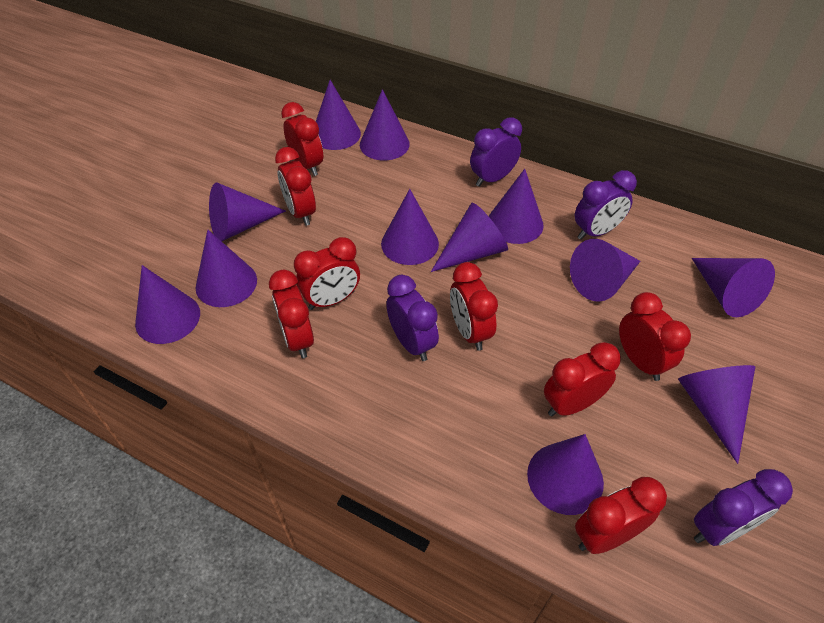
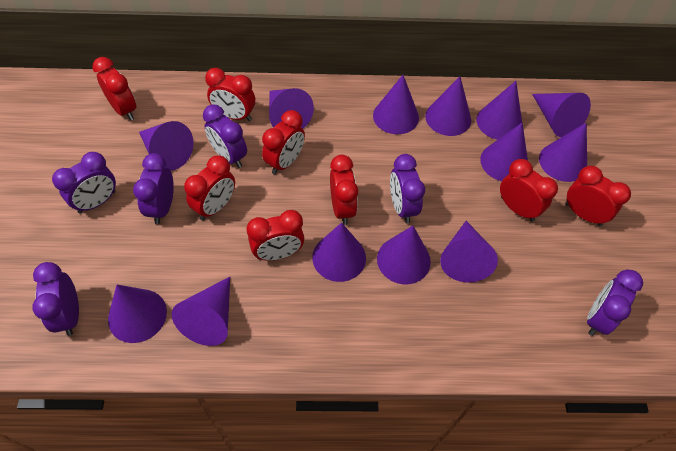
purple clock: [386,275,439,361] [470,117,522,187] [575,170,637,240] [694,469,793,546] = 4 -> [33,262,79,336] [52,152,116,213] [133,153,174,224] [203,104,247,168] [390,154,425,223] [587,270,643,336] = 6
purple cone: [135,265,200,344] [196,230,257,307] [209,183,286,241] [316,80,361,150] [360,89,410,160] [381,189,439,265] [431,203,508,272] [489,169,544,244] [527,434,604,515] [570,239,641,302] [678,365,756,464] [692,258,775,317] = 12 -> [108,285,167,343] [139,121,194,171] [172,277,230,346] [269,88,314,129] [312,223,366,282] [373,75,419,134] [377,226,431,284] [425,77,471,136] [440,221,498,282] [477,81,522,140] [480,123,528,181] [532,93,591,137] [539,122,587,182] = 13

